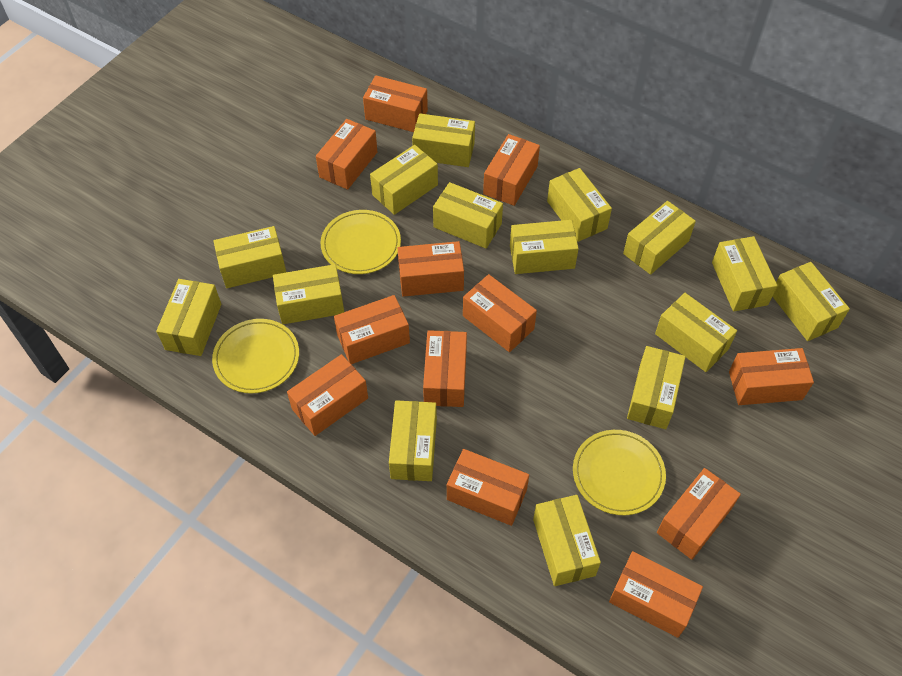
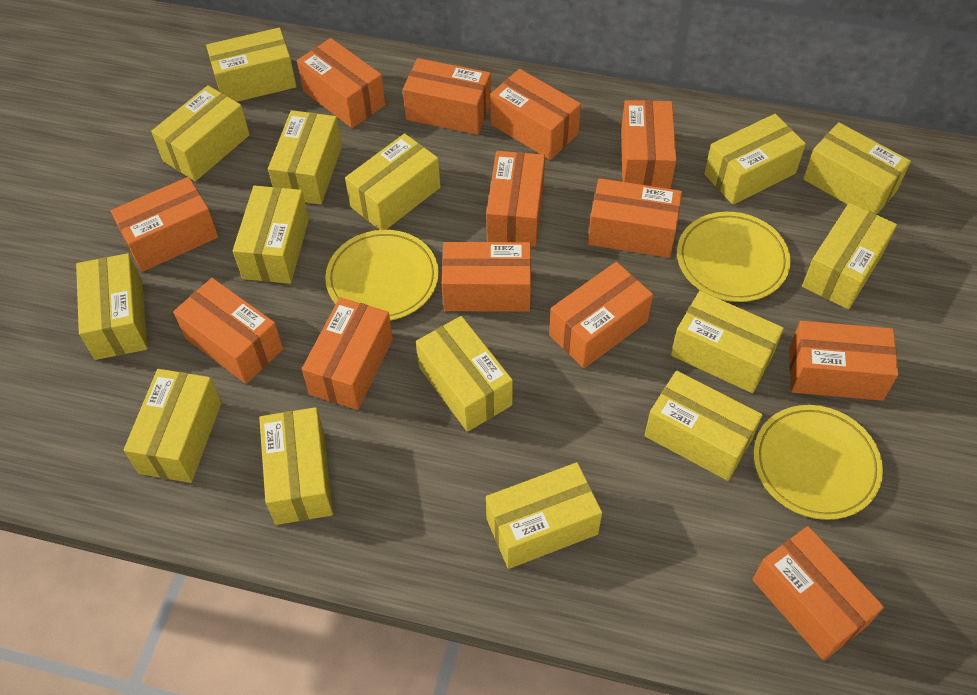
orange box: [287,354,368,436] [316,119,377,190] [334,295,410,364] [363,75,428,132] [398,241,464,297] [423,330,467,407] [447,449,529,526] [463,274,537,352] [483,134,540,206] [609,551,703,638] [657,468,741,560] [729,348,814,405] = 12 -> [111,177,218,272] [173,278,283,384] [297,38,385,128] [302,297,393,410] [403,58,491,135] [442,242,531,312] [486,151,545,247] [490,69,581,160] [549,262,653,368] [588,178,682,258] [621,100,676,189] [752,526,884,661] [789,321,898,401] = 13

